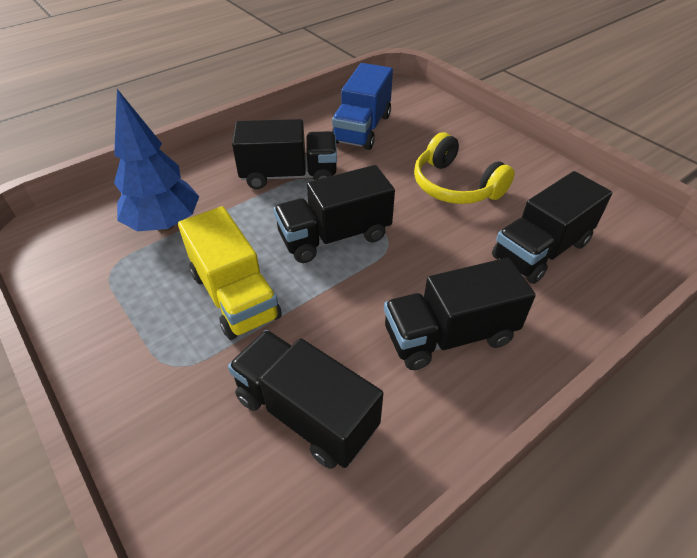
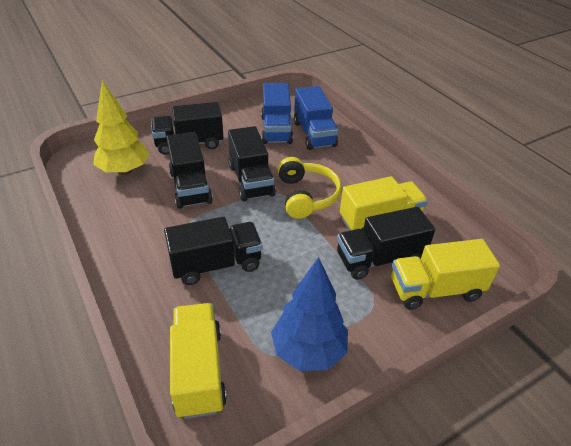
blue truck: [332,63,393,150] = 1 -> [261,83,293,144] [294,86,338,150] = 2
yellow tree: none = 0 -> [93,80,150,175] = 1
yellow truck: [178,206,282,340] = 1 -> [170,303,227,419] [340,176,428,231] [391,239,500,310] = 3

